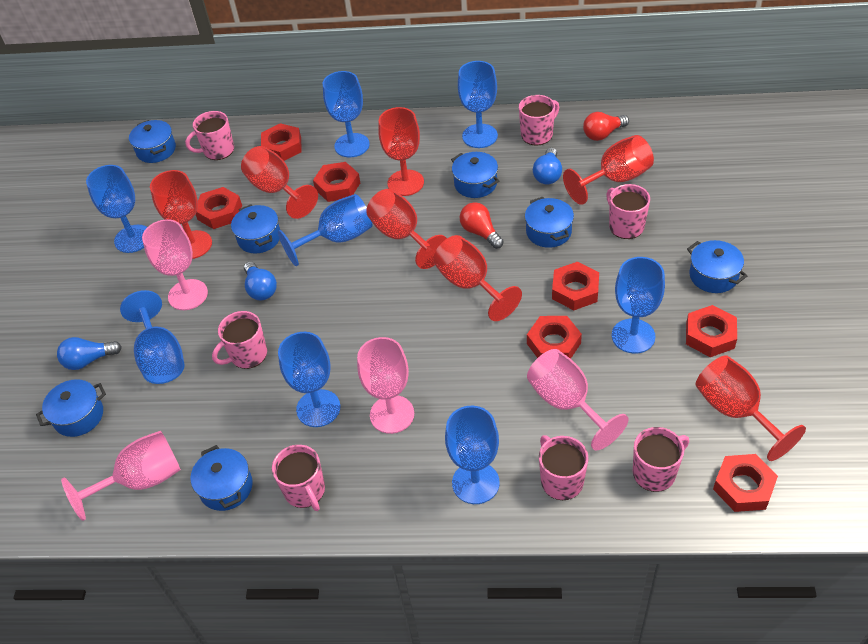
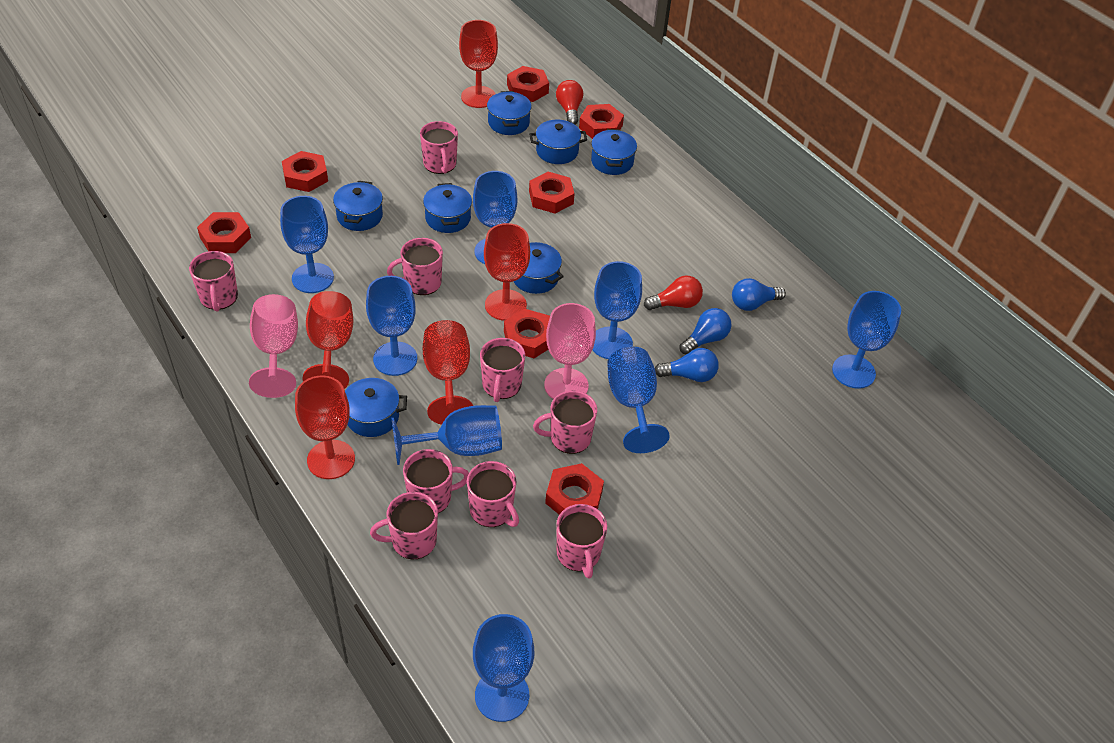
pink goblet: [61,431,181,521] [142,219,208,310] [357,337,414,434] [527,349,629,451] = 4 -> [249,294,298,398] [544,303,596,399] = 2
pink mug: [185,111,234,160] [212,311,267,369] [272,445,325,511] [519,95,559,146] [539,435,588,500] [606,184,650,239] [633,427,689,492] = 7 -> [189,251,238,312] [370,492,438,559] [387,238,443,295] [403,449,469,513] [420,121,458,174] [467,461,519,527] [480,338,525,402] [533,391,597,454] [556,504,607,579] = 9
red goblet: [150,170,212,259] [241,146,318,219] [367,189,447,269] [378,107,424,196] [433,235,522,321] [563,135,654,205] [696,355,806,461] = 7 -> [295,375,355,479] [302,291,353,389] [423,320,473,425] [459,20,498,108] [484,223,530,321] = 5

